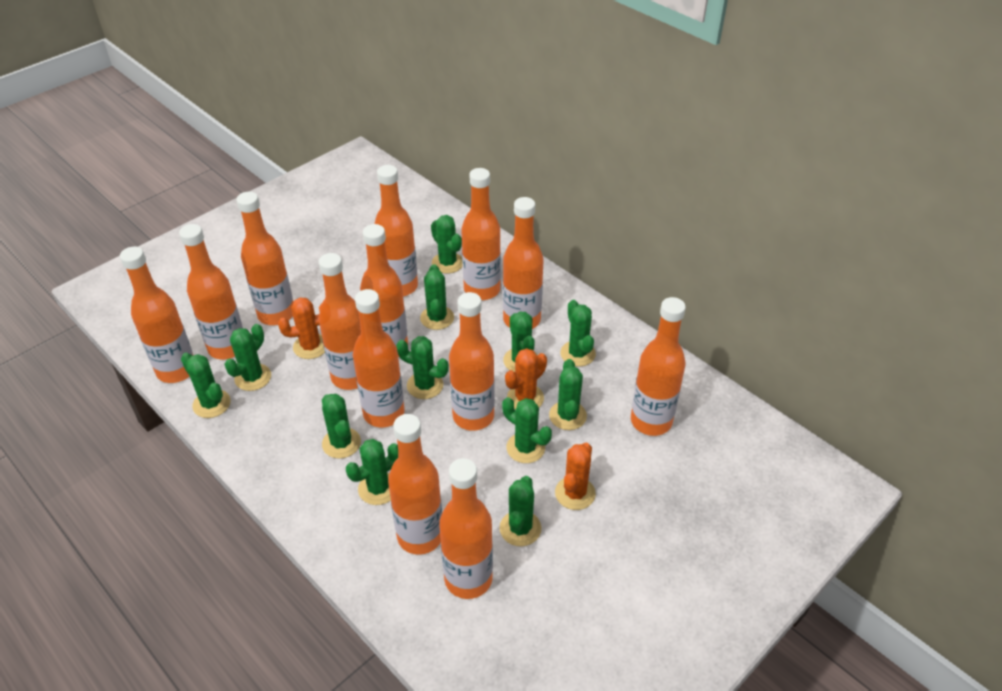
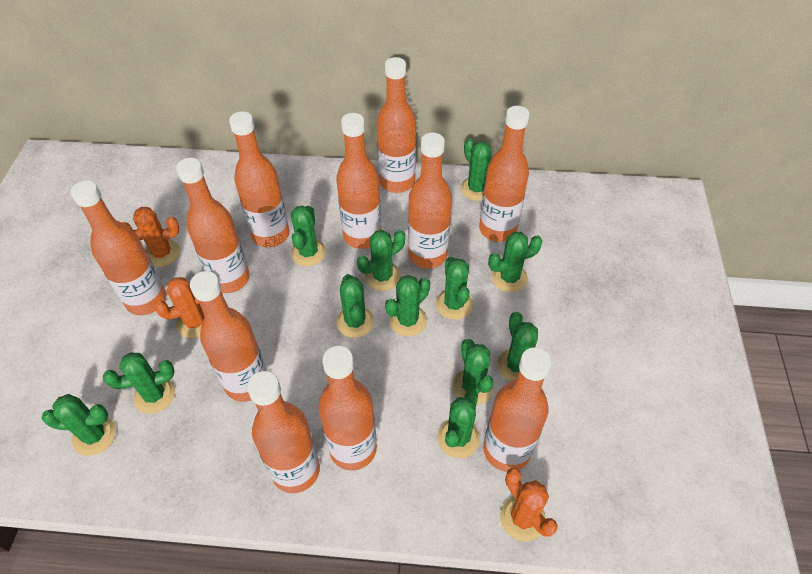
orange bottle: [120,247,194,383] [179,224,243,359] [237,192,293,325] [318,253,361,390] [353,289,405,427] [360,224,408,357] [375,165,418,297] [388,414,442,555] [439,458,493,599] [449,292,495,431] [461,168,501,300] [503,197,544,329] [631,297,686,436] = 13 -> [71,180,166,315] [176,158,250,293] [190,271,267,402] [229,111,289,247] [247,371,320,493] [318,346,377,471] [336,113,381,249] [377,57,416,193] [408,133,452,269] [479,106,530,242] [483,347,552,472] = 11

